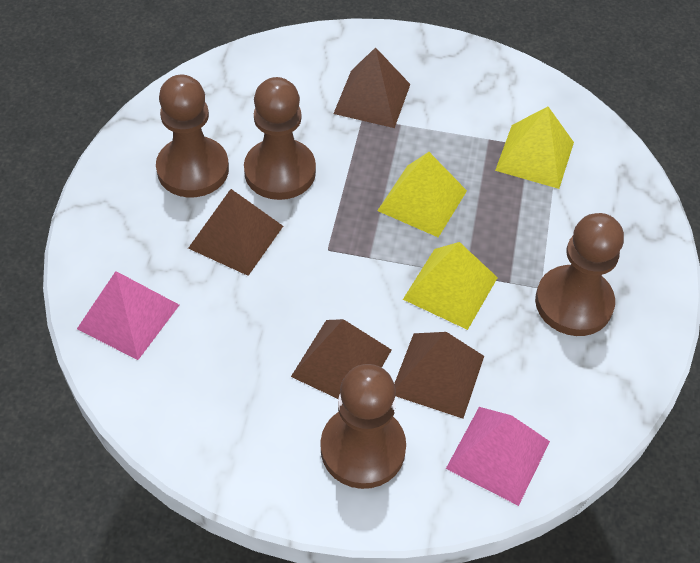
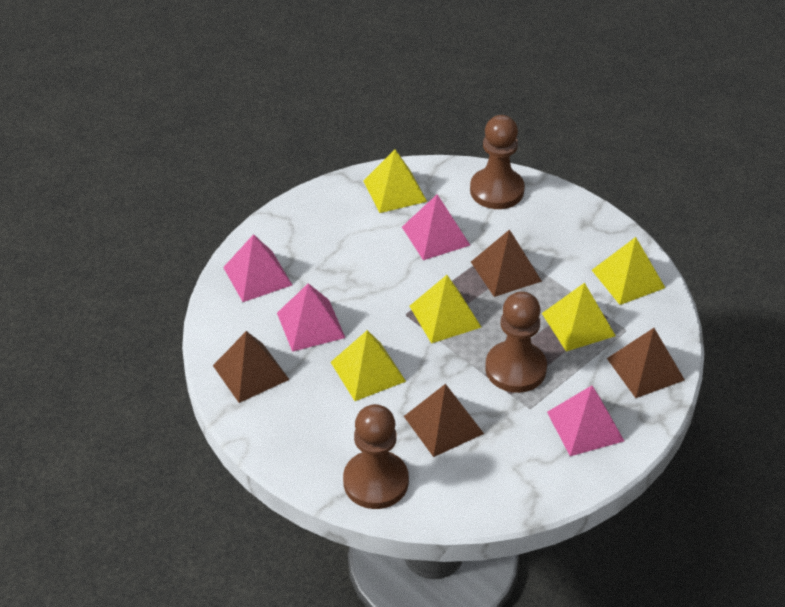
brown pawn: [156,75,229,197] [244,77,316,200] [321,364,406,489] [535,213,624,336] = 4 -> [343,404,409,509] [470,115,525,209] [485,291,547,393] = 3
pink pyramid: [77,271,179,360] [446,407,550,506] = 2 -> [223,234,292,302] [277,283,345,352] [402,194,470,260] [547,385,624,456] = 4
yellow pyramid: [377,152,467,237] [403,242,498,330] [495,107,574,189] = 3 -> [331,330,406,401] [364,150,427,213] [410,275,481,343] [542,283,616,351] [592,237,665,305] = 5

